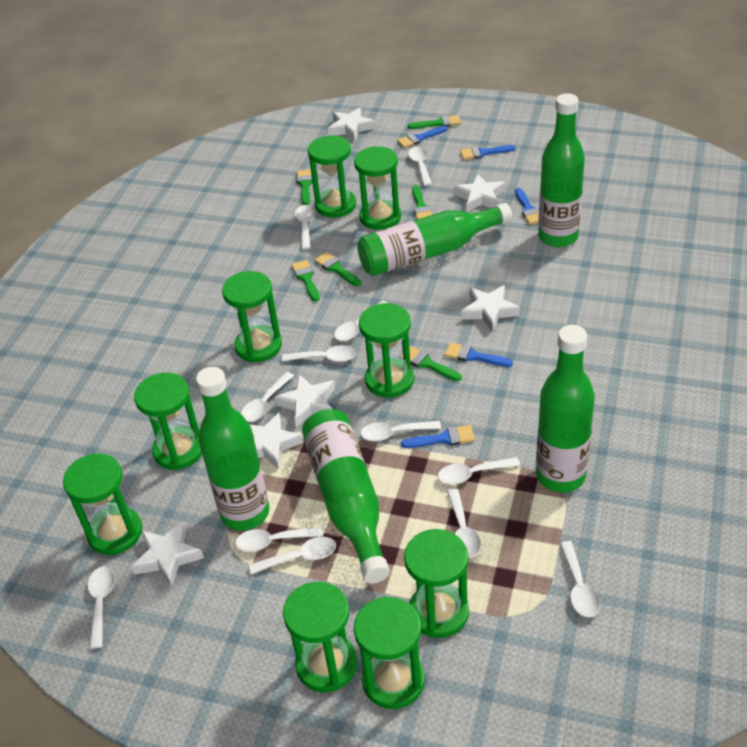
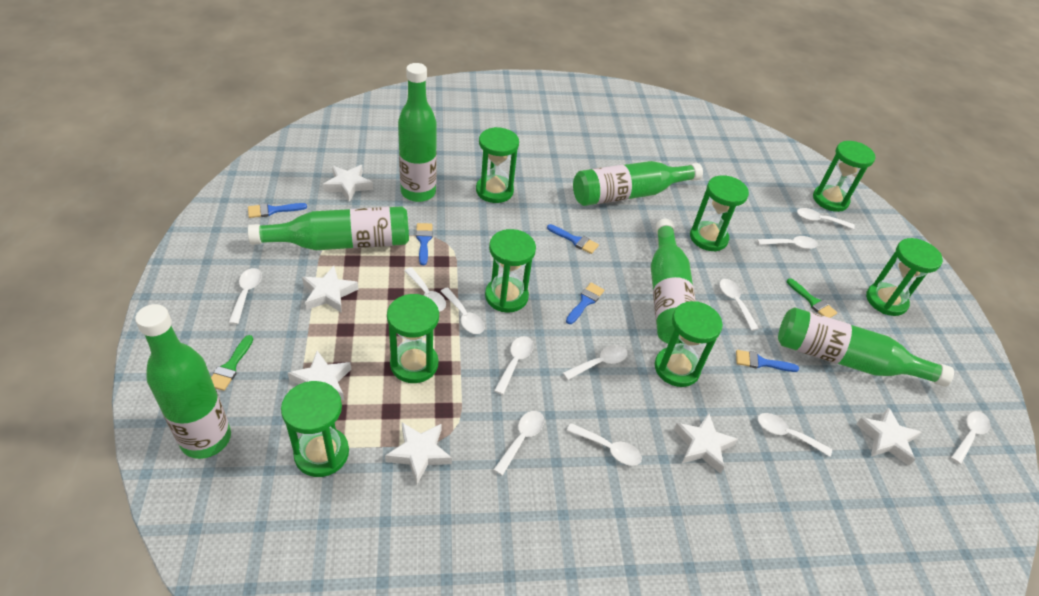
green bottle: [196,367,269,531] [302,409,390,583] [357,203,512,276] [536,325,595,492] [538,93,585,247] = 5 -> [135,304,231,459] [248,206,409,250] [398,63,437,202] [573,161,703,206] [651,219,696,344] [778,307,954,387] = 6
green brush: [292,260,320,302] [297,169,312,205] [314,252,361,286] [401,346,462,381] [407,115,461,129] [412,185,432,219] = 6 -> [211,335,253,391] [787,278,837,318] = 2
green hourglass: [63,453,142,555] [134,373,202,470] [222,271,282,362] [283,582,358,692] [308,136,356,217] [354,146,401,230] [354,597,425,709] [359,303,414,398] [404,529,469,638] = 9 -> [281,381,349,477] [387,294,439,383] [476,127,519,203] [485,229,536,313] [655,301,723,387] [690,175,749,252] [813,141,876,212] [866,238,943,316] = 8

